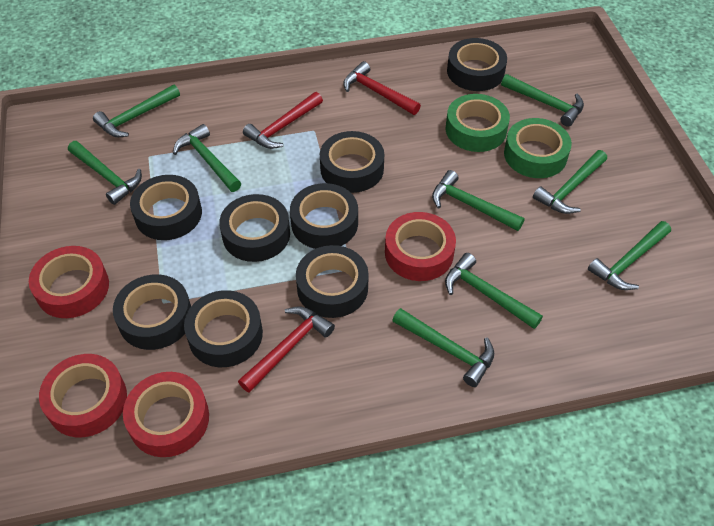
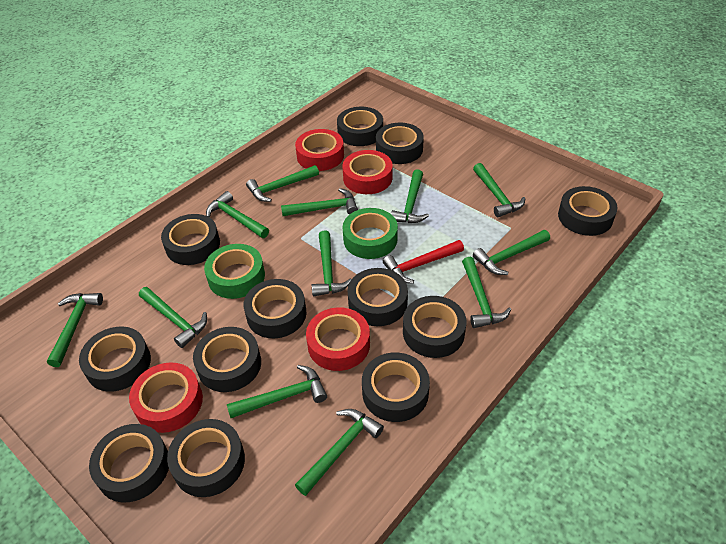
black tape: [113,274,191,350] [130,175,202,240] [184,290,263,367] [219,194,290,262] [290,183,358,249] [296,245,369,318] [320,131,384,193] [447,38,507,91] = 8 -> [79,327,151,392] [89,424,169,502] [161,214,220,265] [167,419,245,497] [193,327,261,392] [244,279,306,338] [337,107,383,146] [347,268,408,326] [362,352,430,422] [376,123,424,164] [403,296,466,358] [558,186,617,236] = 12
green hammer: [68,141,142,205] [93,85,180,137] [173,124,241,192] [392,308,494,387] [432,170,525,231] [445,253,543,329] [501,74,584,127] [533,150,607,214] [588,221,671,290] = 9 -> [47,293,103,367] [139,287,207,348] [206,191,269,238] [227,365,327,418] [246,165,319,202] [281,188,358,216] [295,409,384,496] [312,230,352,296] [391,169,429,223] [462,257,511,328] [473,163,526,217] [473,230,550,275] = 12
red hammer: [238,307,335,393] [243,92,323,149] [343,61,421,115] = 3 -> [383,240,464,284] = 1

